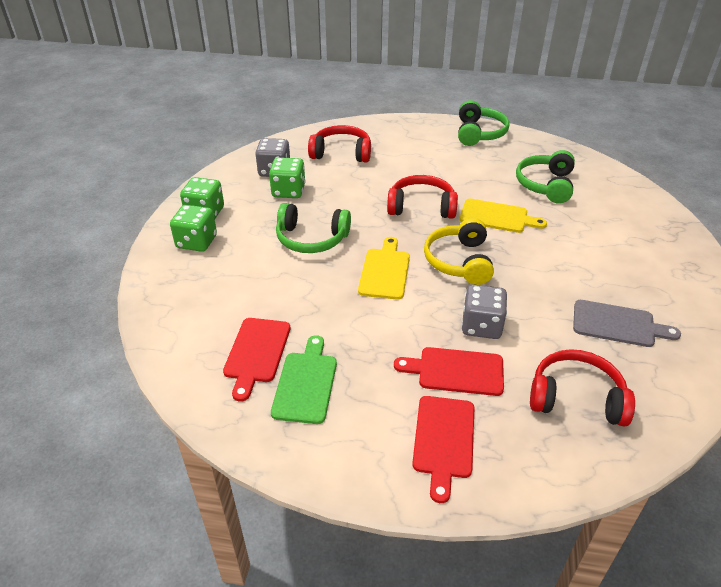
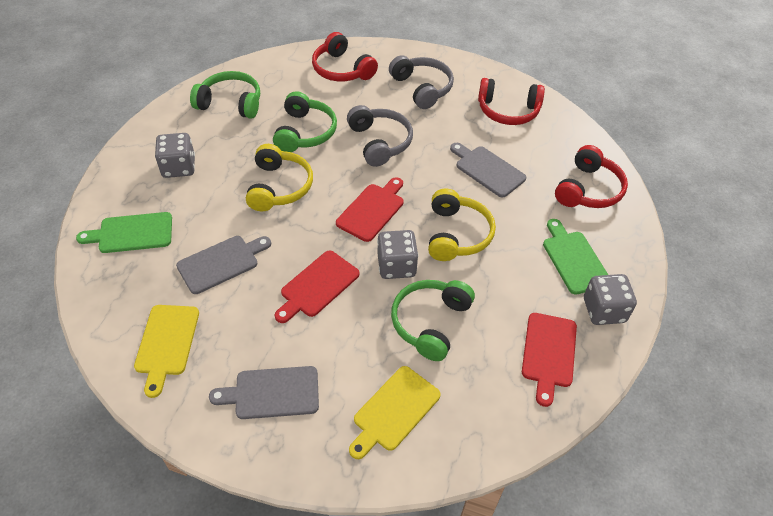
green cutting board: [271,335,337,424] = 1 -> [76,212,172,253] [543,219,608,295] = 2
green dice: [170,205,217,252] [180,177,224,219] [269,157,306,198] = 3 -> none = 0
grey cutting board: [573,300,681,347] = 1 -> [176,236,271,294] [209,366,319,419] [450,143,526,198] = 3
grey dice: [255,138,290,177] [461,284,507,339] = 2 -> [155,133,195,178] [377,230,418,279] [584,274,637,325] = 3
grey headphones: none = 0 -> [347,105,413,167] [389,55,454,109] = 2
yellow headphones: [424,218,494,285] = 1 -> [246,144,313,211] [428,189,496,261] = 2

